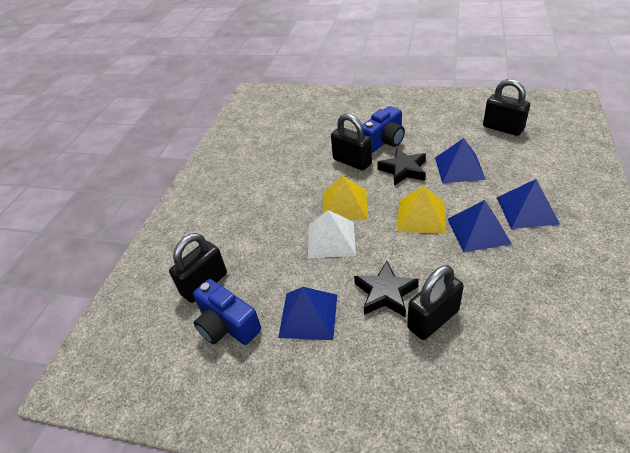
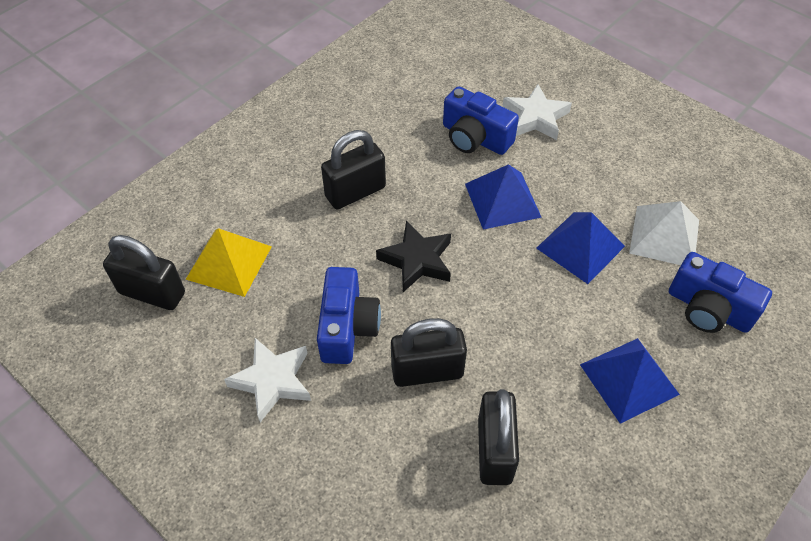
black star: [354,261,419,317] [377,148,426,186] = 2 -> [376,221,451,292] = 1
blue camera: [193,279,261,345] [362,106,405,153] = 2 -> [317,267,381,364] [443,86,519,155] [669,252,772,333] = 3
blue pyramid: [278,287,337,340] [435,138,486,183] [448,200,512,252] [497,179,560,229] = 4 -> [465,164,542,230] [536,212,625,284] [580,338,680,424] = 3
white star: none = 0 -> [224,338,311,422] [502,84,572,140] = 2
yellow pyramid: [323,176,367,220] [397,186,445,234] = 2 -> [185,228,272,297] = 1

